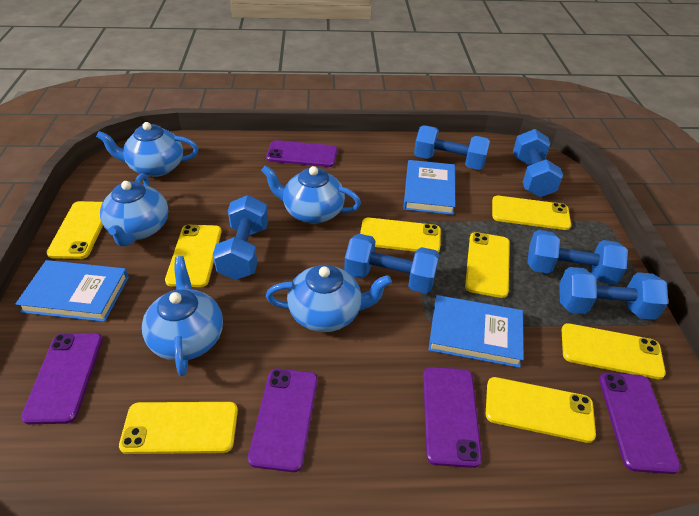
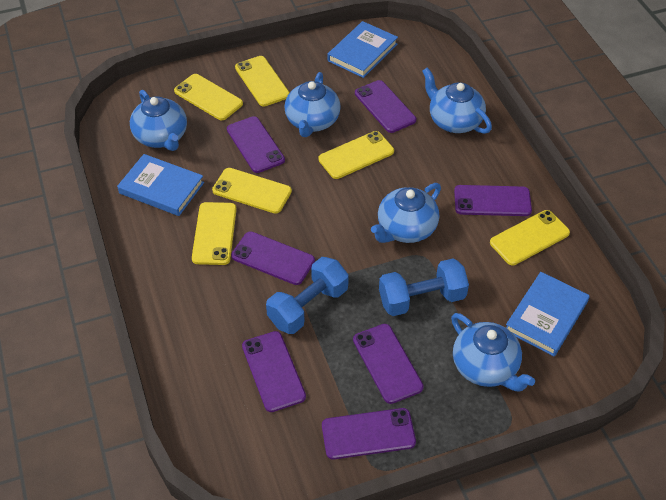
blue dumbbell: [213,195,268,280] [344,234,439,293] [414,125,490,170] [513,129,563,197] [527,230,628,284] [560,267,668,320] = 6 -> [266,257,349,334] [379,258,469,316] = 2
purple phone: [21,333,103,424] [248,368,318,472] [266,140,338,167] [423,367,482,468] [599,373,681,474] = 5 -> [227,116,285,173] [231,231,315,285] [242,331,306,412] [322,408,416,459] [353,324,424,404] [355,80,416,133] [454,185,532,216] = 7
yellow phone: [46,201,103,259] [119,402,238,454] [165,225,222,287] [360,218,441,252] [465,232,510,298] [486,377,596,443] [492,196,571,230] [562,323,666,379] = 8 -> [174,74,243,120] [192,202,237,265] [212,168,292,214] [235,56,290,107] [318,131,394,179] [490,210,570,265] = 6

